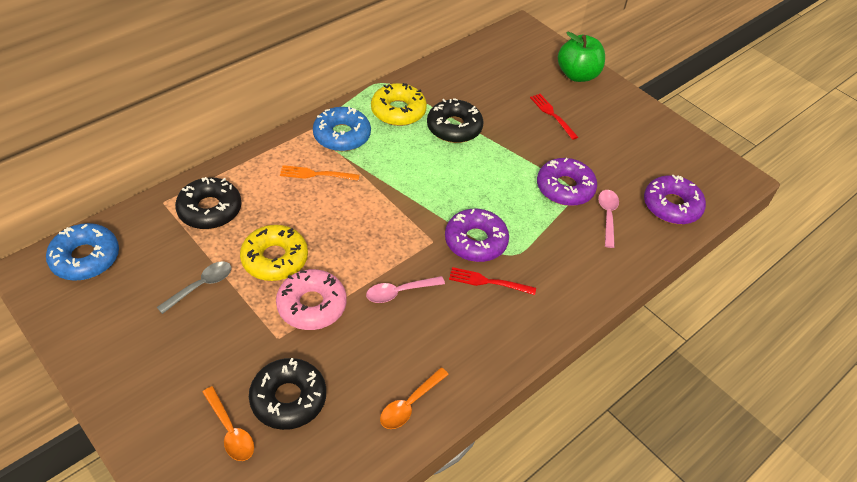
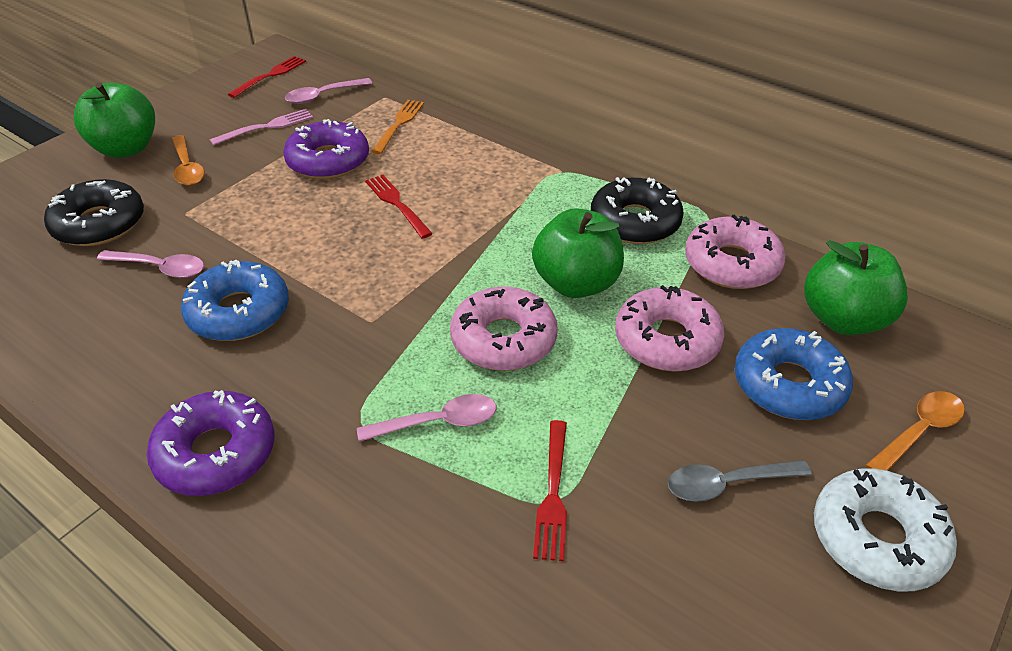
black donut: [175,177,241,229] [249,358,326,430] [427,98,484,143] = 3 -> [44,179,144,246] [591,177,684,244] = 2
green apple: [558,32,605,82] = 1 -> [74,82,155,158] [532,208,624,298] [804,240,908,335] = 3
pink donut: [276,269,347,330] = 1 -> [450,287,558,371] [615,285,725,372] [685,214,786,289] = 3
pink fork: none = 0 -> [210,109,313,146] = 1
pink spoon: [366,276,445,303] [598,190,619,248] = 2 -> [97,250,204,278] [285,78,372,104] [357,394,496,442] = 3
purple donut: [445,209,509,262] [537,158,597,206] [644,175,706,224] = 3 -> [147,390,274,496] [283,119,369,179] = 2
red fork: [449,267,536,295] [530,94,578,140] = 2 -> [228,56,306,98] [365,175,433,238] [533,420,567,561] = 3
white donut: none = 0 -> [814,468,957,592] = 1
yellow donut: [240,225,308,281] [371,83,427,126] = 2 -> none = 0

